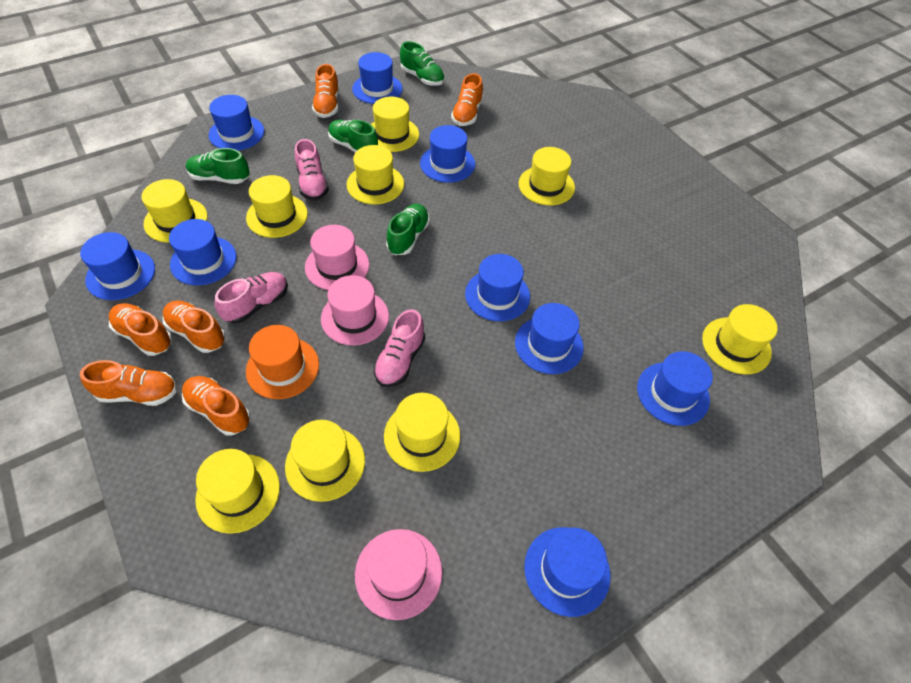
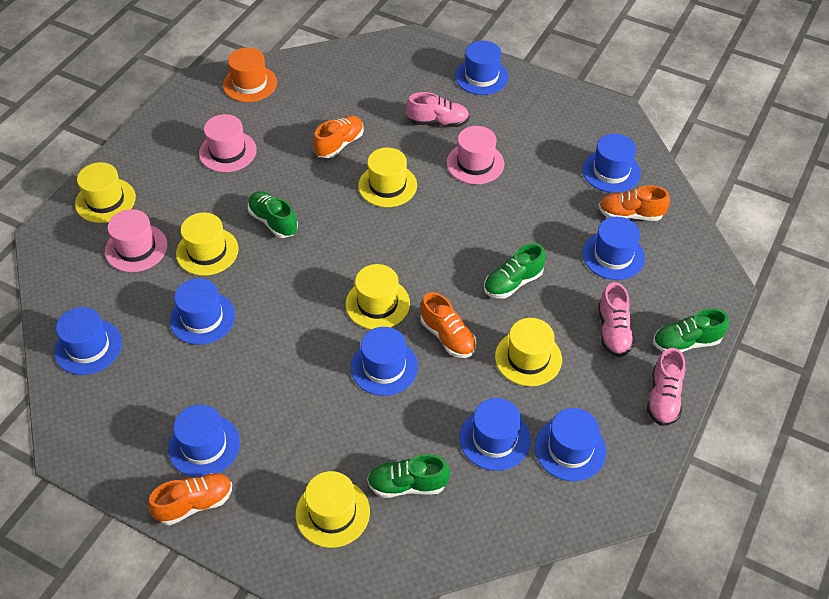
orange shoe: [80,360,177,406] [109,303,172,356] [162,301,225,353] [182,376,250,435] [312,64,339,118] [451,73,483,126] = 6 -> [148,473,232,525] [313,116,364,158] [421,292,476,358] [599,185,670,221] = 4
yellow hat: [141,179,208,243] [195,449,280,534] [246,175,308,238] [285,420,365,502] [347,145,404,205] [371,97,419,152] [384,393,460,472] [518,147,575,205] [702,304,778,375] = 9 -> [75,162,136,223] [176,212,239,276] [296,471,370,548] [345,264,410,329] [358,148,417,207] [495,318,562,386] = 6

